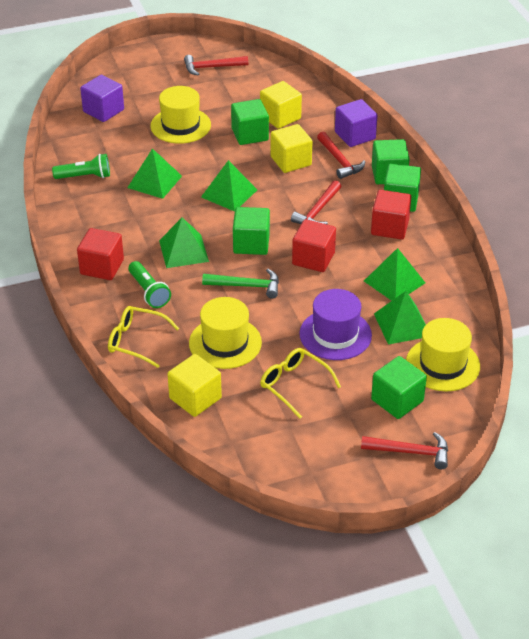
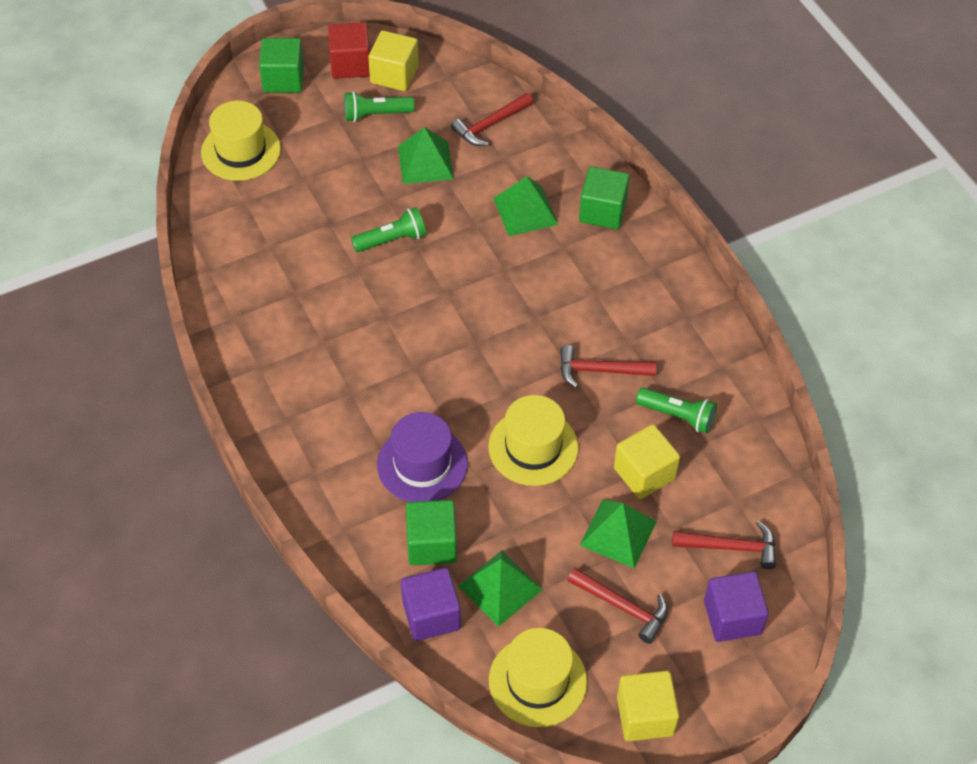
green cube: [231,99,269,145] [233,207,270,255] [371,356,427,419] [372,139,410,184] [384,164,421,212] = 5 -> [259,38,304,93] [406,500,457,565] [579,167,630,229] = 3
green flashlight: [52,154,110,179] [128,261,171,308] = 2 -> [344,91,414,122] [351,207,426,252] [636,387,717,434] = 3
green hammer: [202,269,279,299] = 1 -> none = 0
green pyramid: [127,148,182,199] [159,218,209,268] [201,160,257,212] [364,248,425,301] [374,291,426,345] = 5 -> [398,127,454,184] [458,550,543,627] [493,176,558,236] [579,499,657,568] = 4
red cube: [77,228,124,280] [292,219,336,272] [371,190,411,239] = 3 -> [328,22,370,79] = 1
yellow glasses: [108,306,180,368] [260,348,341,419] = 2 -> none = 0

